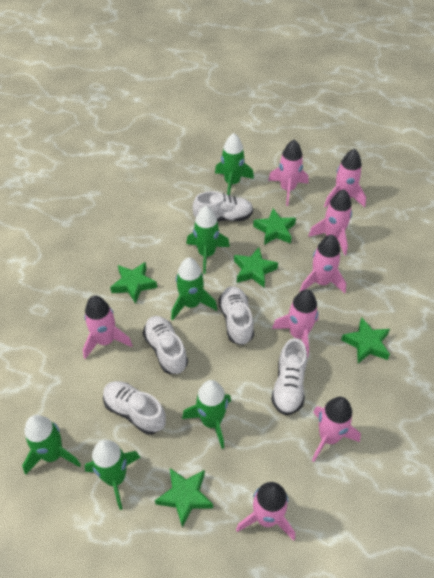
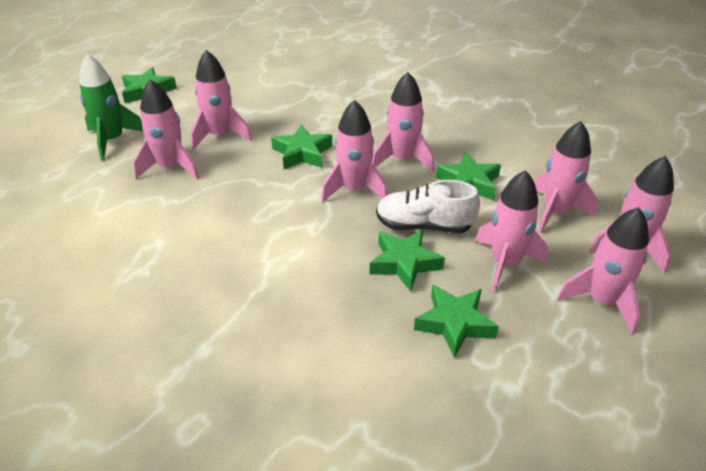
green rocket: [22,415,81,475] [85,440,140,510] [171,257,217,320] [182,380,231,449] [186,206,230,274] [215,133,254,195] = 6 -> [79,54,143,160] = 1
white shoe: [103,381,166,434] [143,316,188,374] [193,191,253,222] [219,286,254,345] [271,338,307,415] = 5 -> [376,180,480,233] = 1

